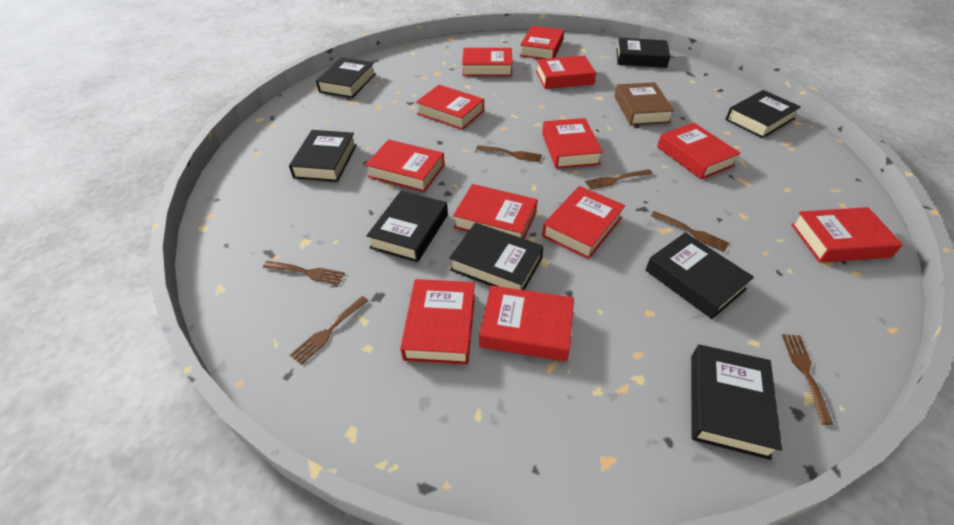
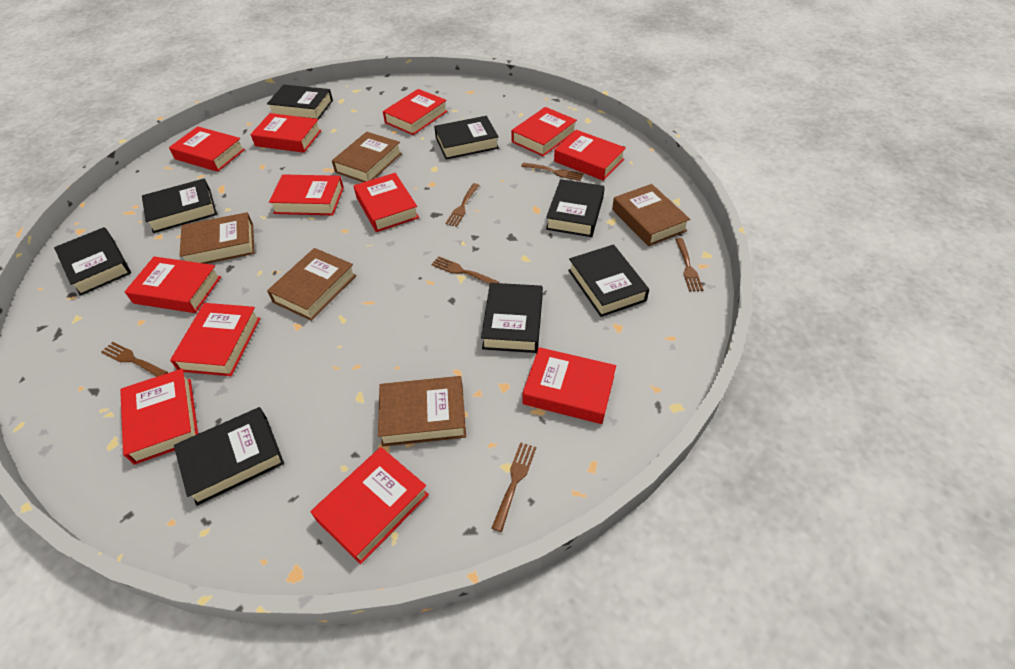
brown book: [614,82,674,125] = 1 -> [180,212,254,264] [267,248,356,321] [332,132,402,182] [378,376,466,447] [612,184,690,246] = 5

